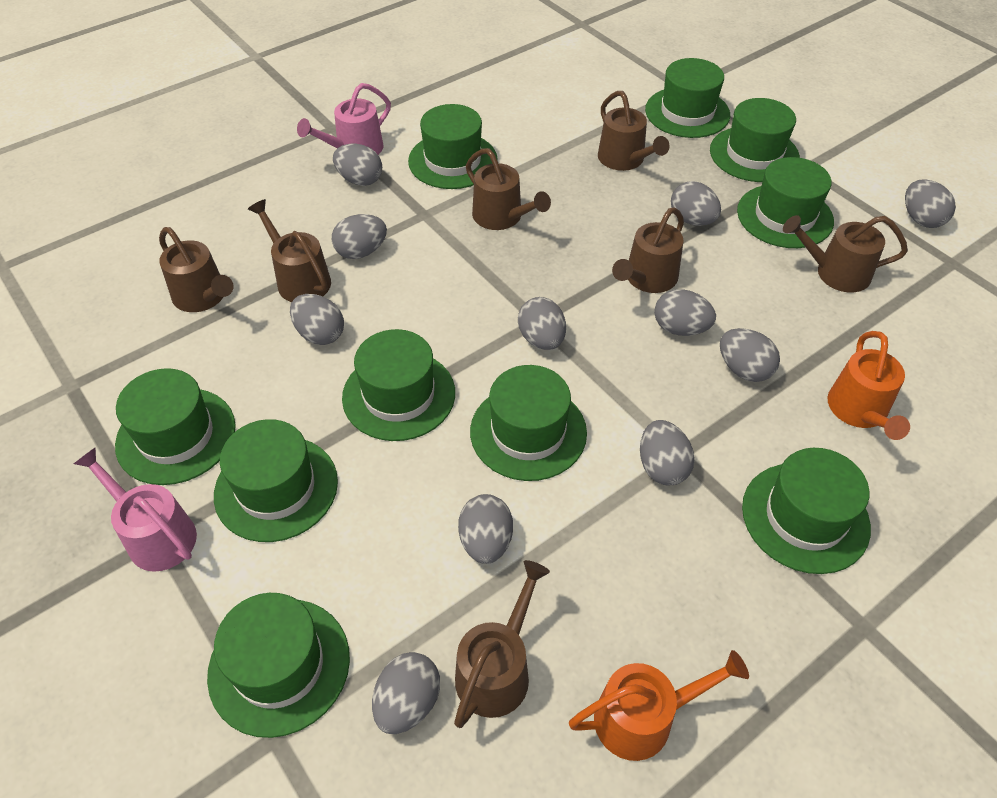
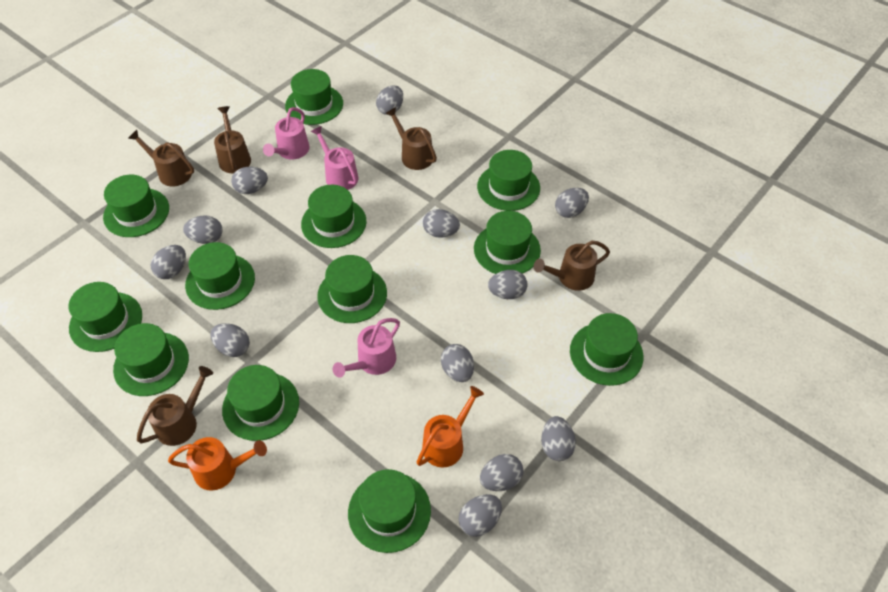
brown watering can: [159,227,234,312] [248,199,331,302] [454,560,550,728] [466,148,551,230] [598,91,670,171] [612,207,684,293] [783,215,908,292] = 7 -> [128,130,194,187] [137,366,213,446] [214,106,251,173] [386,107,437,170] [534,241,610,291] = 5
green hat: [115,368,236,485] [207,593,350,738] [214,419,338,542] [342,329,455,441] [408,104,498,189] [470,365,587,481] [645,58,730,138] [710,98,800,182] [737,157,834,248] [742,448,871,574] = 10 -> [68,282,142,352] [103,175,169,237] [113,323,189,396] [185,242,255,310] [222,365,299,441] [285,69,343,125] [301,185,367,248] [317,255,387,323] [348,469,431,553] [474,211,541,274] [477,150,540,211] [570,313,643,386] = 12
grey egg: [290,294,344,345] [332,214,387,259] [333,144,382,186] [372,652,440,734] [458,494,513,564] [518,297,566,350] [640,420,695,485] [654,289,716,336] [671,181,721,226] [720,328,780,382] [905,179,956,228] = 11 -> [151,245,186,279] [183,216,222,244] [210,323,250,357] [231,167,268,194] [376,86,403,115] [423,209,460,238] [441,344,474,382] [459,494,502,537] [480,454,524,491] [488,270,527,299] [541,416,576,461] [555,188,589,218] = 12
pink watering can: [74,448,197,572] [297,83,391,155] = 2 -> [263,107,310,159] [311,126,358,190] [333,318,400,378] = 3

